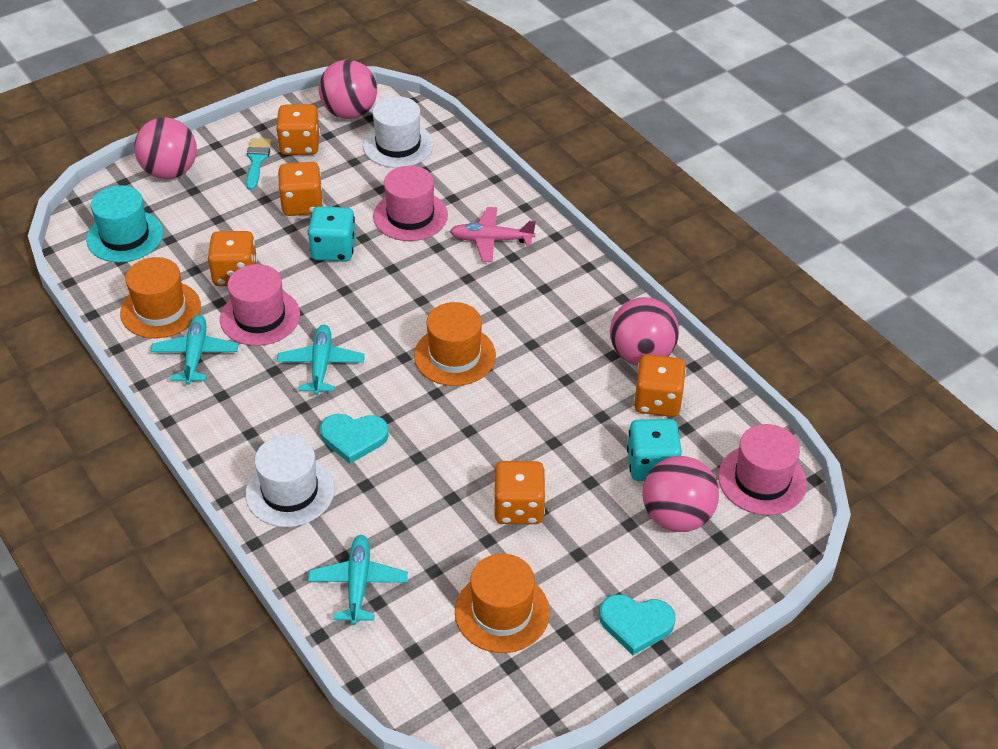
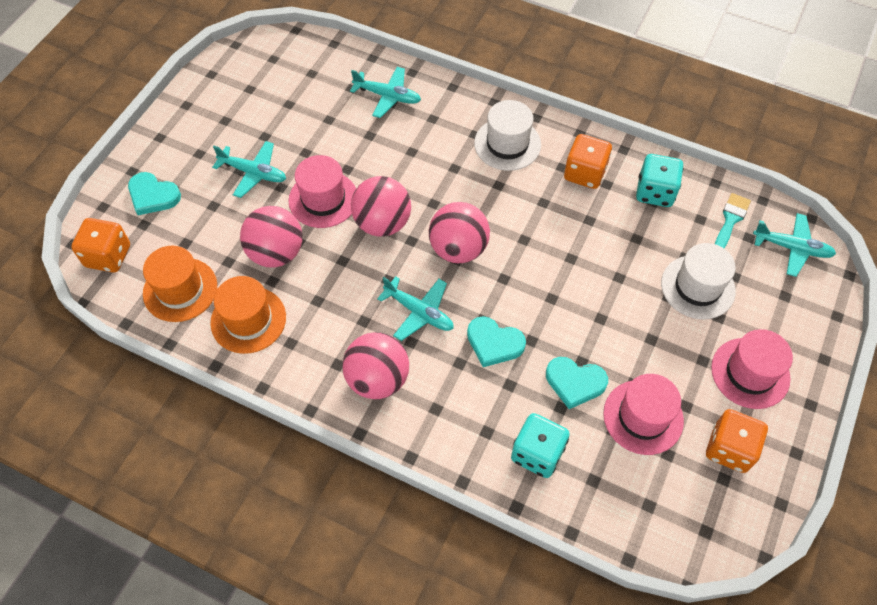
orange dice: [208,231,257,286] [276,104,320,155] [278,162,323,216] [494,461,546,524] [634,354,686,417] = 5 -> [71,218,130,273] [564,134,612,189] [706,409,768,473] = 3
orange hat: [120,257,201,338] [414,302,496,386] [455,554,550,653] = 3 -> [143,246,217,322] [210,276,286,354] = 2
pink plane: [450,207,536,262] = 1 -> none = 0
turquoise hat: [86,185,163,262] = 1 -> none = 0
turquoise heart: [320,414,389,464] [599,594,676,655] = 2 -> [128,172,181,215] [467,316,526,367] [546,357,608,409] = 3
turquoise plane: [150,315,239,385] [277,325,365,395] [308,535,408,625] = 3 -> [212,141,286,198] [350,67,421,118] [377,277,454,341] [753,213,836,277] = 4

